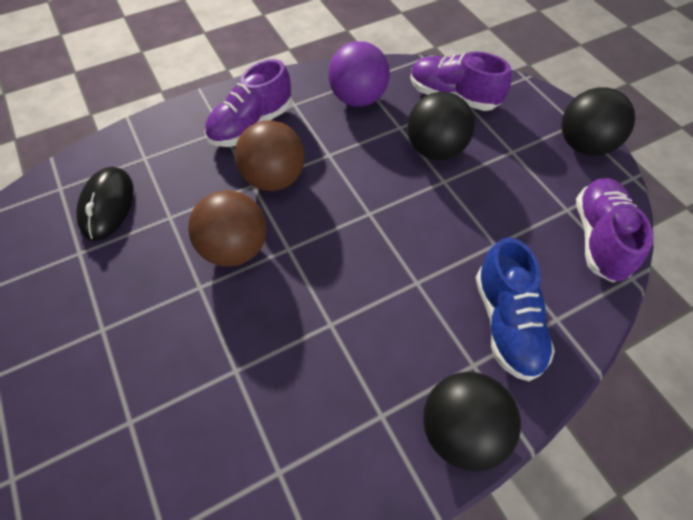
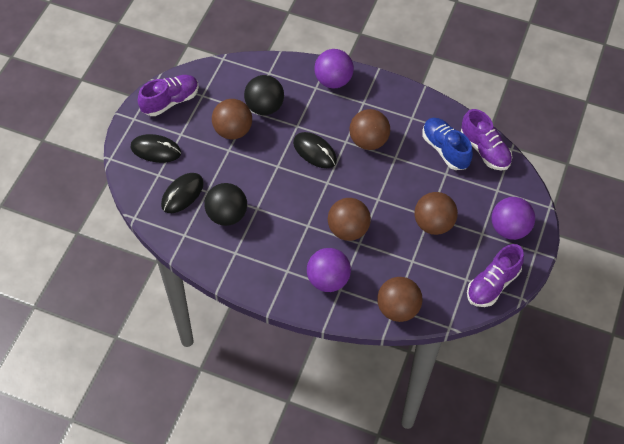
black ball: [407,92,475,160] [423,372,521,472] [561,87,635,156] = 3 -> [204,183,247,226] [244,75,284,115] = 2
black mouse: [76,167,134,241] = 1 -> [130,134,181,163] [161,173,204,213] [293,132,337,168] = 3
brown ball: [188,190,267,267] [235,120,305,191] = 2 -> [212,99,252,139] [328,198,371,241] [350,109,390,150] [377,277,423,322] [414,192,458,235] = 5
purple ball: [328,41,390,107] = 1 -> [307,248,351,292] [314,49,354,88] [492,197,535,240] = 3

